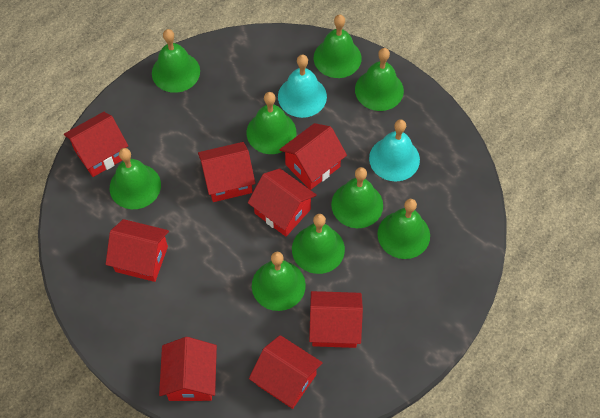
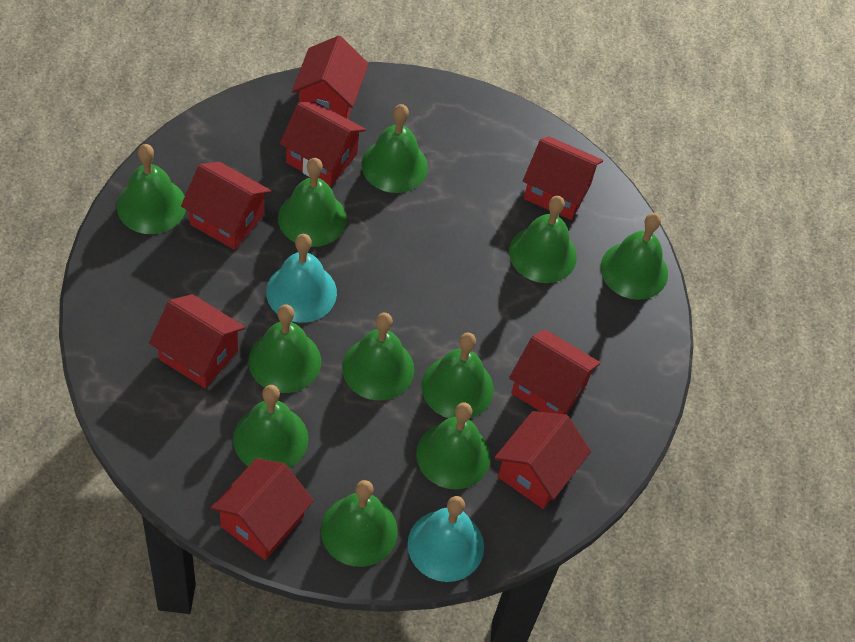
green bell: [110,148,161,209] [152,29,200,93] [247,92,296,154] [252,252,306,311] [292,214,345,274] [314,15,362,78] [331,167,383,228] [355,48,404,111] [377,199,430,259] = 9 -> [117,144,186,234] [233,385,308,468] [248,305,321,393] [278,158,347,247] [321,480,398,567] [342,313,414,401] [362,104,428,193] [416,403,490,489] [421,333,494,418] [509,196,577,283] [601,213,668,300] = 11

